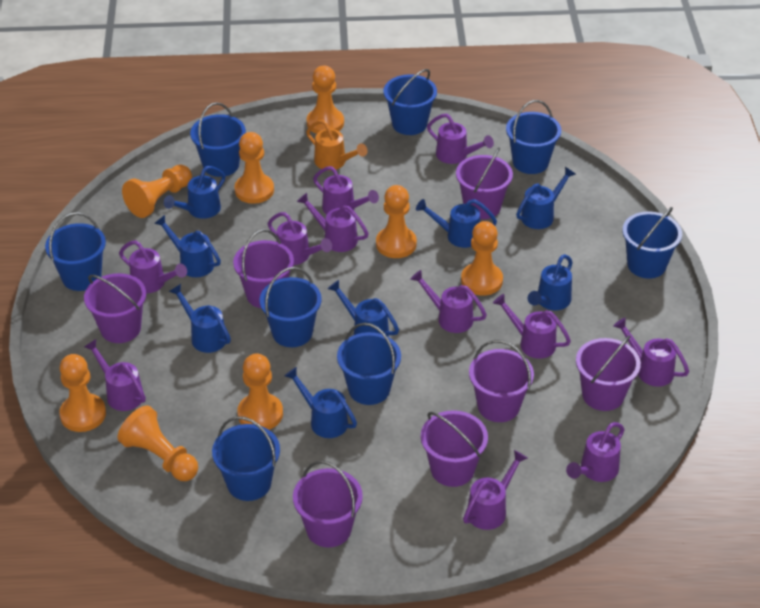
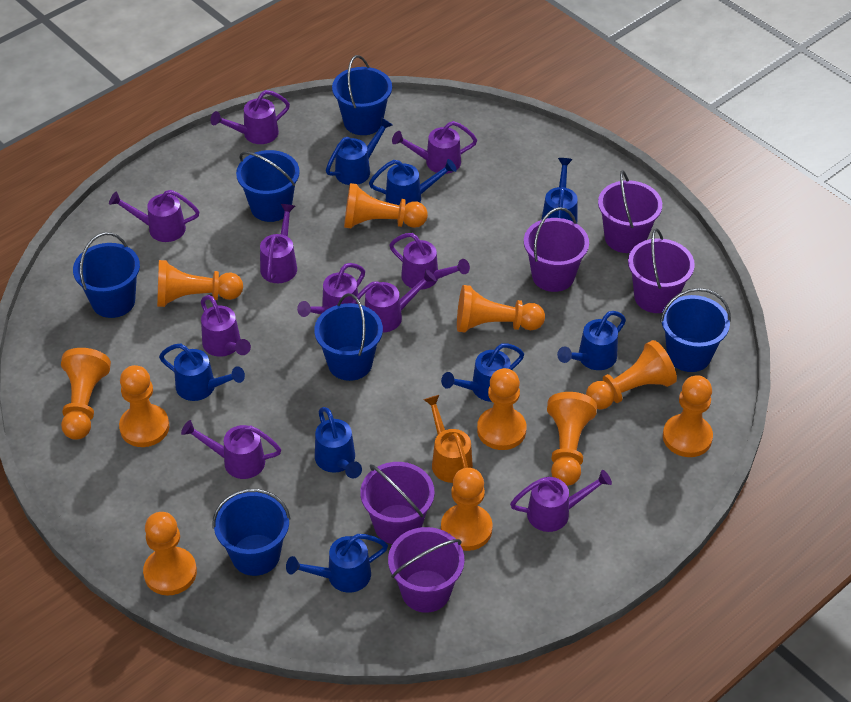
blue bucket: [45,212,106,291] [190,102,246,177] [212,416,280,501] [259,267,322,347] [337,323,401,405] [383,69,437,135] [506,100,561,174] [623,207,682,279] = 8 -> [73,232,140,318] [213,489,291,576] [236,150,300,222] [314,293,383,381] [332,55,392,135] [660,288,731,372] = 6
orange pawn: [59,354,106,432] [118,405,198,481] [122,165,192,218] [235,132,274,204] [237,354,283,430] [307,66,344,134] [376,185,417,258] [461,221,503,296] = 8 -> [61,348,111,440] [119,365,169,447] [143,512,197,595] [157,260,243,307] [344,183,428,228] [441,468,493,551] [457,285,545,332] [477,368,527,450] [547,392,597,486] [586,340,677,410] [663,375,713,457] = 11
purple bucket: [84,273,146,343] [233,229,294,308] [293,460,363,548] [421,410,488,487] [456,147,513,219] [469,340,534,422] [576,335,641,411] = 7 -> [360,462,434,544] [388,527,465,613] [524,207,589,292] [598,170,662,253] [628,228,695,313] = 5
purple watering can: [84,339,146,411] [119,240,187,293] [268,212,332,265] [297,193,369,252] [313,166,379,215] [410,270,487,333] [427,114,494,164] [463,450,528,530] [493,294,571,359] [566,422,625,482] [613,318,689,387] = 11 -> [109,190,200,242] [181,420,282,479] [201,295,251,356] [210,90,290,144] [260,204,297,283] [297,263,365,317] [352,269,436,332] [389,233,470,290] [392,121,477,174] [510,470,612,532] = 10

